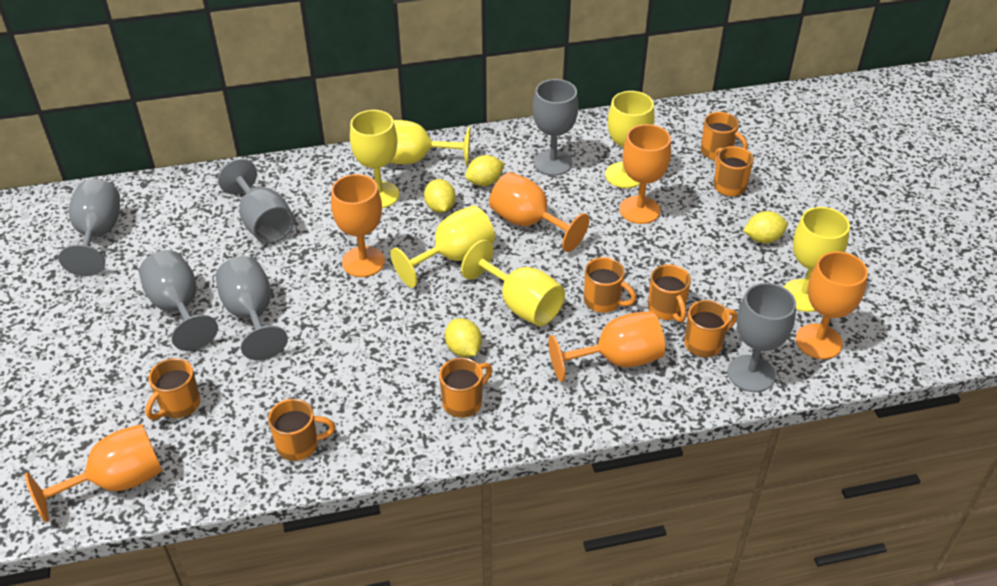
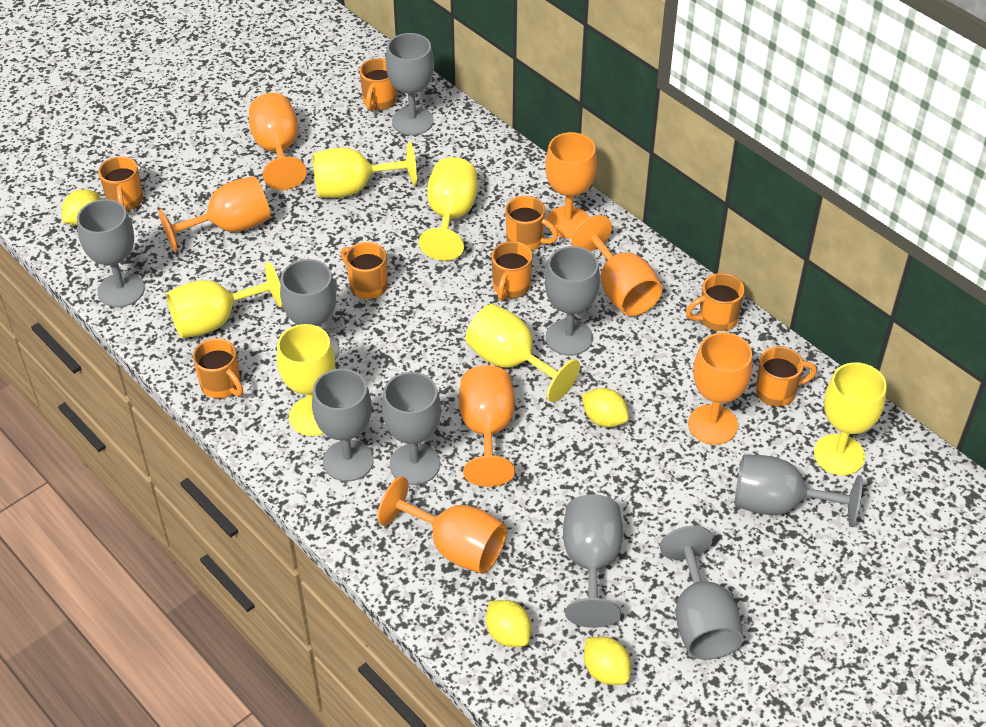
grey goblet: [59,179,120,276] [139,250,218,351] [216,256,288,360] [218,159,294,243] [533,79,578,176] [727,283,796,392] = 6 -> [77,199,145,307] [280,259,340,360] [312,369,374,482] [382,372,441,485] [386,33,434,135] [545,246,600,356] [563,494,623,628] [660,526,743,660] [735,454,862,527] = 9
orange goblet: [25,424,163,522] [331,174,385,277] [489,172,589,252] [548,311,665,382] [619,124,671,224] [796,251,868,359] = 6 -> [159,176,271,253] [249,93,307,190] [377,476,507,574] [459,365,515,487] [545,132,597,238] [571,215,663,316] [688,332,752,445] = 7

